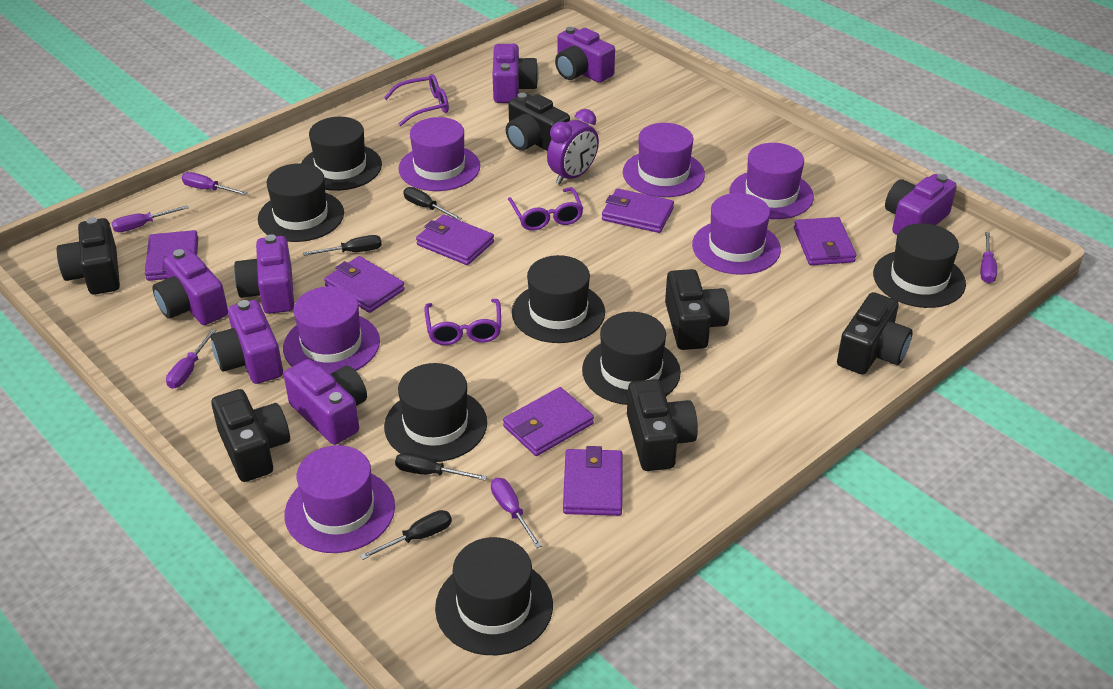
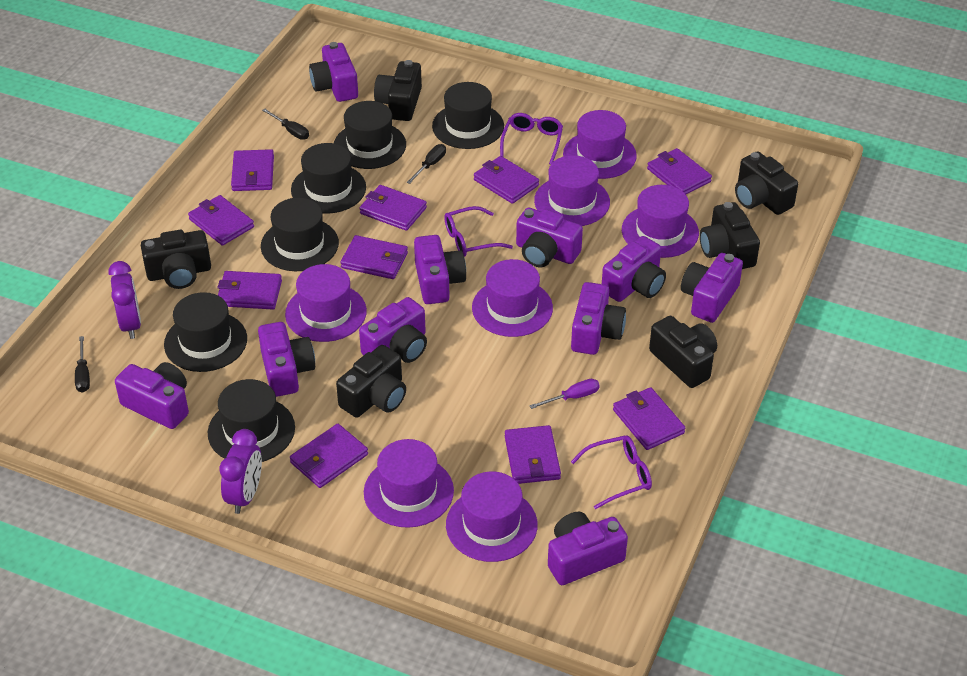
black hat: [258,163,344,242] [301,117,382,191] [384,363,487,462] [435,537,553,655] [512,255,605,343] [582,312,681,405] [873,223,966,308] = 7 -> [164,292,247,372] [208,379,295,462] [261,198,339,271] [291,143,366,214] [334,101,406,169] [432,82,504,149] = 6
black screwdriver: [303,235,382,256] [360,510,452,560] [395,452,487,480] [403,187,462,220] = 4 -> [75,336,90,392] [262,108,309,140] [406,144,446,184] = 3
purple camera: [153,249,228,325] [211,300,283,384] [234,234,294,314] [284,359,367,445] [493,44,539,103] [555,27,615,83] [885,174,957,235] = 7 -> [115,362,189,429] [258,322,315,397] [309,42,358,102] [359,297,427,363] [414,235,466,304] [516,208,583,267] [548,512,628,585] [571,282,626,355] [602,236,666,302] [681,253,743,323] = 10
purple clock: [547,109,599,185] = 1 -> [108,261,141,339] [219,429,262,514] = 2
purple hat: [283,286,380,374] [284,445,395,553] [398,117,480,191] [623,123,705,197] [692,193,781,275] [729,143,814,219] = 6 -> [285,264,367,342] [364,439,454,528] [446,472,538,562] [472,259,553,337] [534,155,610,226] [563,110,637,179] [622,185,699,258] = 7
purple screwdriver: [112,205,189,232] [166,329,216,389] [182,172,248,195] [491,478,542,548] [981,232,997,283] = 5 -> [529,379,600,409] = 1
purple wallet: [145,230,198,281] [324,256,405,313] [416,214,494,265] [503,387,594,456] [563,446,623,516] [602,189,674,233] [794,217,856,265] = 7 -> [188,195,254,246] [217,271,282,310] [231,149,274,191] [290,424,368,488] [340,235,408,279] [360,185,427,231] [474,156,539,204] [505,425,561,484] [613,387,685,450] [647,148,712,194] = 10

